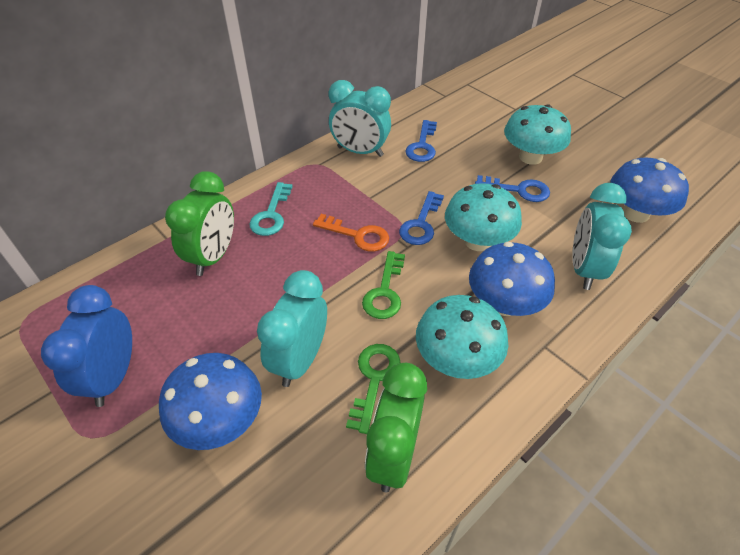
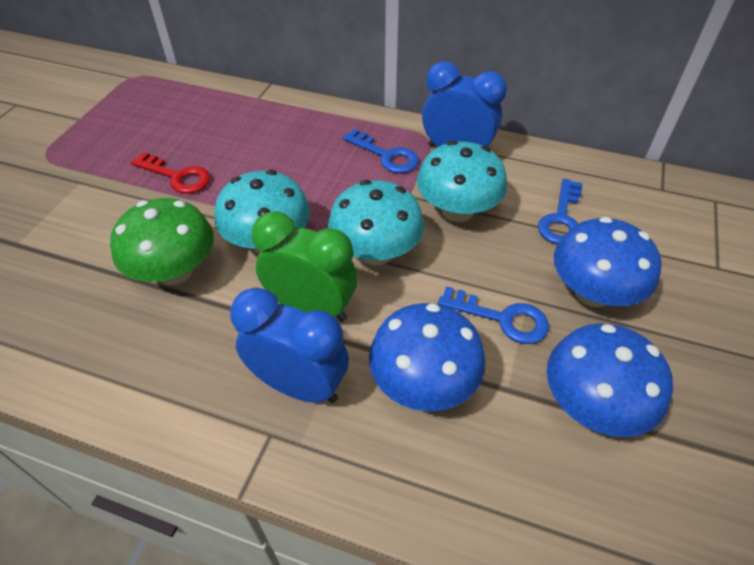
blue clock: [41,285,132,407] = 1 -> [230,287,349,403] [422,61,507,147] = 2
green clock: [165,171,234,276] [365,363,427,492] = 2 -> [252,211,357,322] = 1
green key: [346,344,401,434] [362,251,405,319] = 2 -> none = 0
green mushroom: none = 0 -> [110,198,214,285] = 1
orange key: [313,214,389,252] = 1 -> none = 0
red key: none = 0 -> [131,152,210,194] = 1
turquoise clock: [257,270,327,387] [329,80,391,157] [572,183,632,290] = 3 -> none = 0
turquoise key: [249,182,293,236] = 1 -> none = 0

